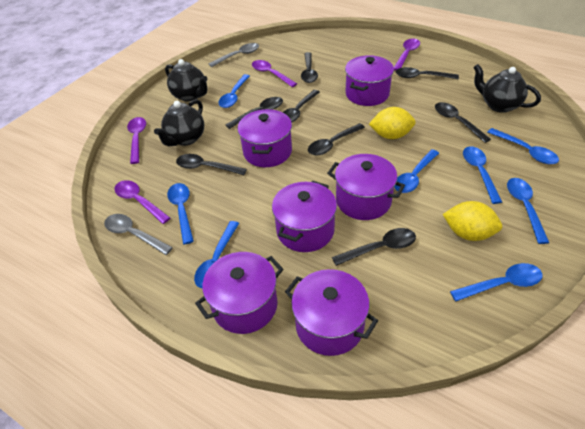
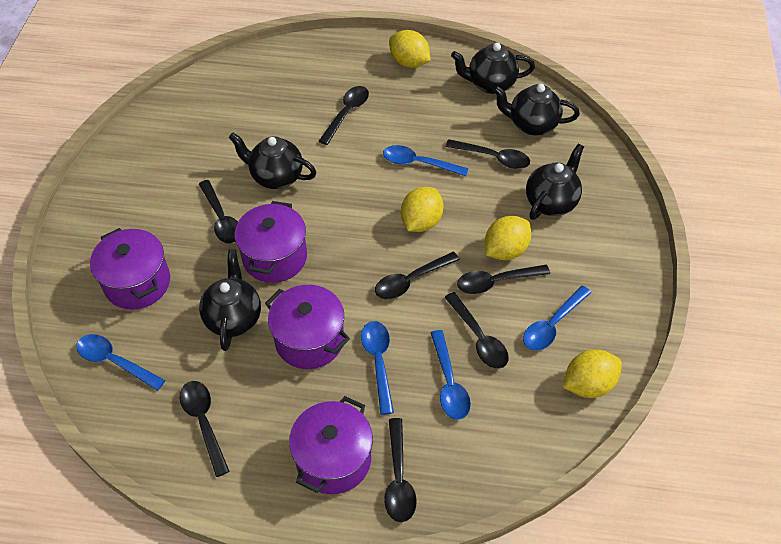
black teapot: [154,99,204,146] [165,59,207,102] [473,64,541,113] = 3 -> [199,250,261,351] [229,133,316,189] [451,43,535,94] [493,84,580,135] [526,144,584,220] = 5
blue spoon: [167,183,194,245] [194,221,239,288] [218,74,250,108] [394,149,439,193] [450,263,542,301] [463,146,502,204] [487,128,559,164] [507,178,549,244] = 8 -> [76,334,165,391] [361,321,394,415] [383,145,468,176] [431,330,471,420] [523,286,592,351] = 5
grey spoon: [104,214,173,255] [209,43,259,67] = 2 -> none = 0
purple pot: [195,252,283,334] [237,109,292,167] [272,181,337,252] [285,269,378,356] [327,154,405,220] [345,55,394,106] = 6 -> [90,228,170,310] [235,201,307,283] [265,285,350,369] [289,396,373,494] = 4
purple spoon: [115,180,170,224] [127,117,146,164] [252,60,297,87] [394,39,420,71] = 4 -> none = 0
yellow lemon: [369,107,415,139] [443,201,502,241] = 2 -> [389,30,431,68] [401,187,443,232] [485,216,531,260] [563,350,622,398] = 4

